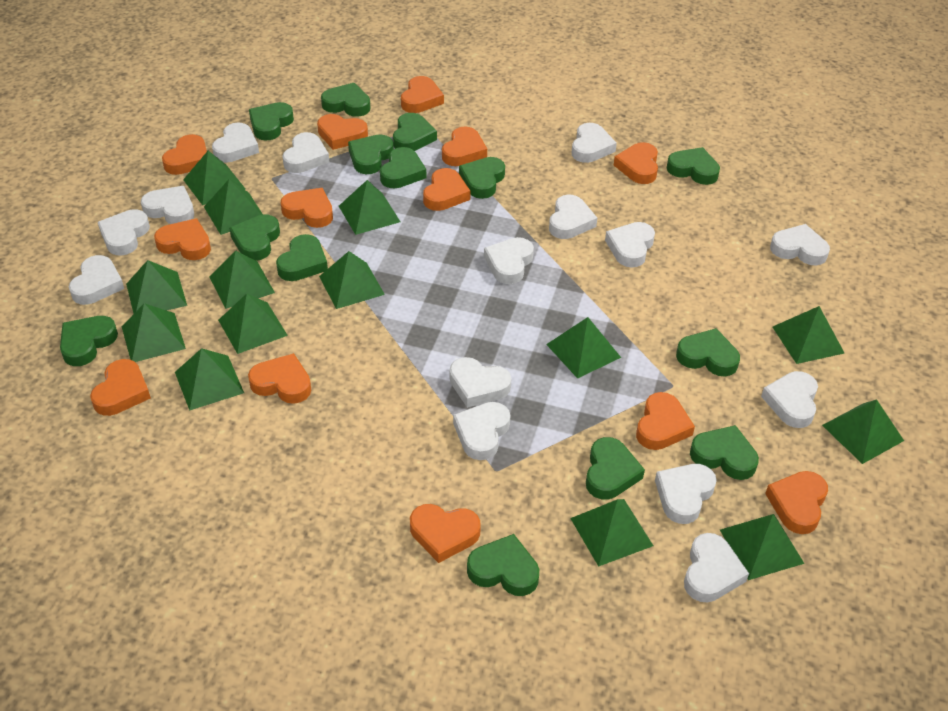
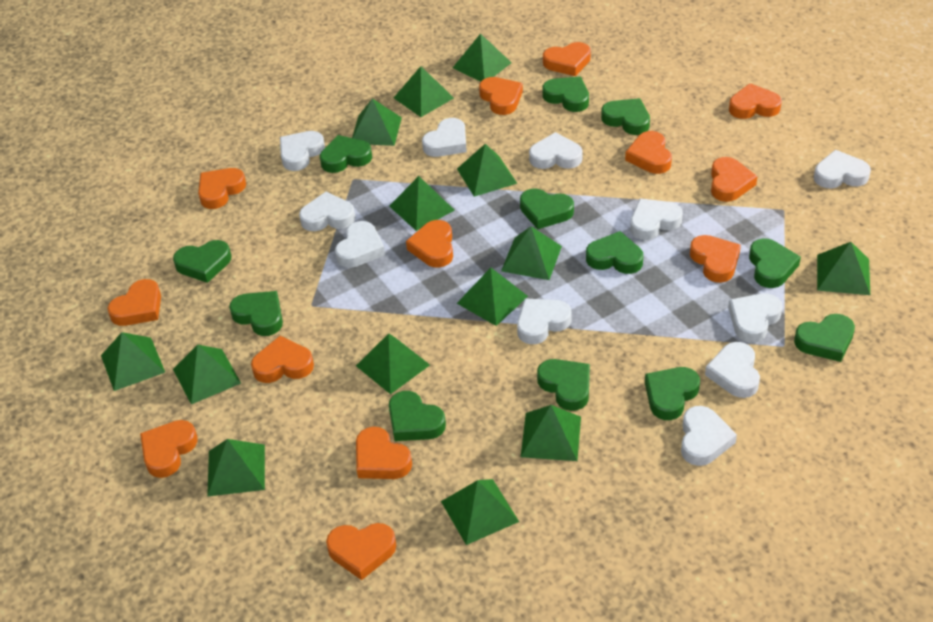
green heart: [60,316,118,366] [229,214,280,261] [249,102,294,141] [276,234,328,281] [321,83,370,117] [348,134,394,174] [380,147,426,188] [393,113,437,151] [459,157,505,199] [467,534,539,596] [586,437,645,500] [667,147,720,185] [676,328,740,377] [690,425,759,480] = 14 -> [173,240,231,283] [229,291,283,336] [320,135,372,173] [389,391,446,441] [520,188,574,229] [537,359,590,411] [542,76,589,112] [586,231,643,274] [601,98,650,135] [645,367,700,420] [749,238,801,288] [794,314,855,362] = 12
white heart: [69,255,124,305] [98,209,150,256] [141,186,194,224] [212,122,259,163] [282,132,329,173] [449,357,511,408] [453,402,510,460] [484,237,534,284] [549,194,597,239] [572,123,617,163] [605,222,655,268] [655,464,717,524] [684,533,749,602] [761,371,818,428] [770,224,830,265] = 15 -> [280,131,325,171] [299,192,355,231] [335,221,385,268] [422,118,467,157] [517,298,572,344] [529,132,583,169] [630,198,683,240] [681,406,737,466] [705,342,760,398] [728,294,782,343] [814,150,871,189] = 11

